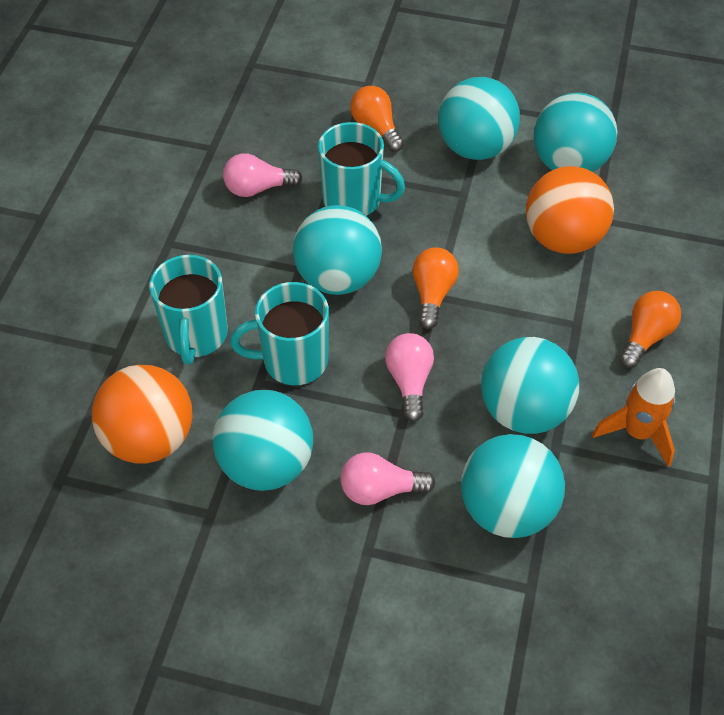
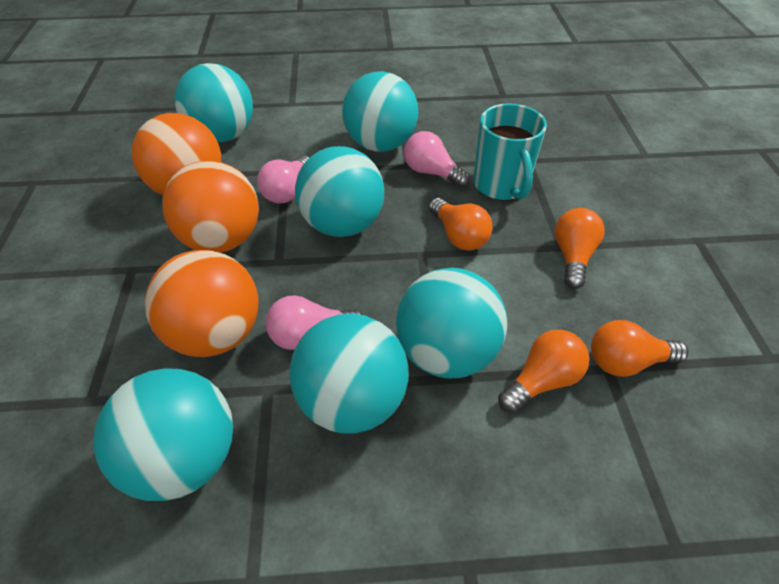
orange ball: [92,365,192,464] [526,166,614,254] = 2 -> [132,113,221,195] [145,250,259,357] [162,161,259,253] = 3
orange light bulb: [350,86,404,152] [412,247,459,329] [619,291,681,368] = 3 -> [429,198,493,251] [498,330,589,413] [554,208,604,289] [591,320,688,377] = 4
orange rocket: [592,368,676,467] = 1 -> none = 0
turquoise mug: [149,255,228,365] [230,282,329,385] [318,122,405,216] = 3 -> [473,103,547,201] = 1

